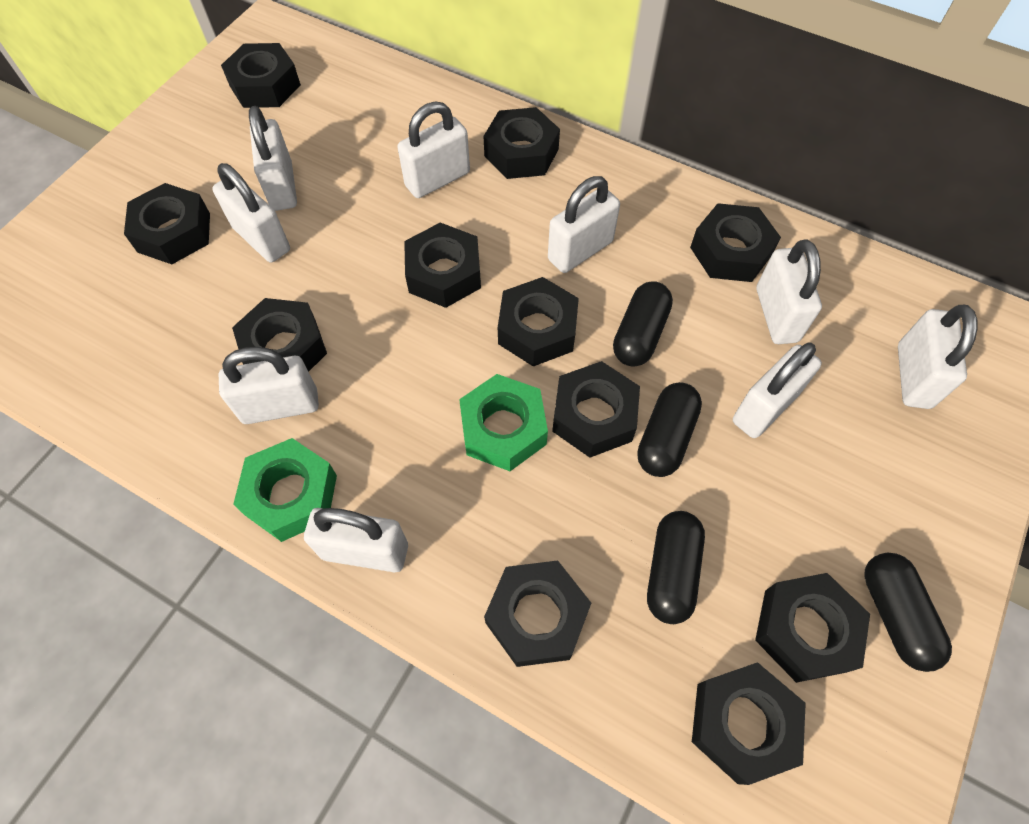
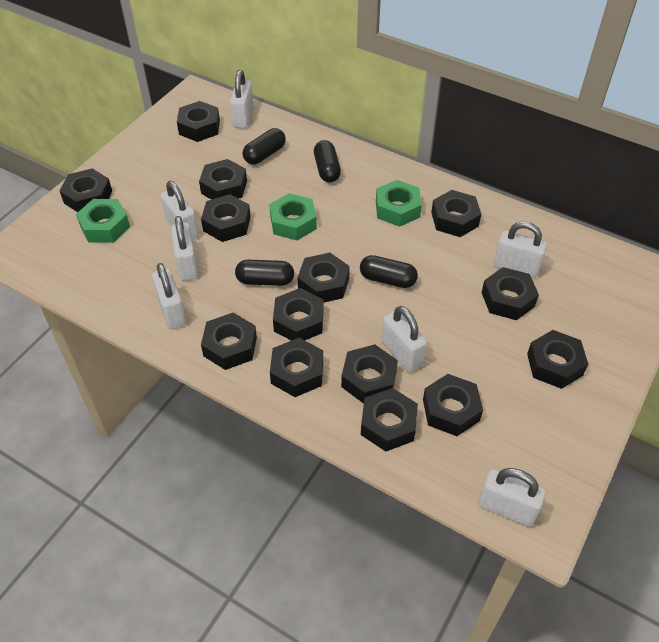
black nut: [124,183,210,264] [221,43,301,108] [232,298,327,372] [404,223,481,308] [483,107,560,179] [484,560,591,667] [498,277,579,366] [552,361,640,458] [690,203,781,282] [692,662,806,785] [755,573,870,683] = 11 -> [60,168,112,212] [177,101,220,142] [199,159,247,200] [201,194,251,242] [201,313,257,370] [270,338,323,397] [273,288,324,341] [297,253,350,303] [341,344,398,404] [361,388,418,452] [423,374,483,436] [431,190,481,237] [482,267,539,320] [527,330,588,389] = 14
green nut: [233,438,337,542] [459,374,548,471] = 2 -> [76,199,130,243] [269,193,317,241] [376,180,422,227] = 3
white padlock: [212,163,290,262] [219,347,319,424] [249,106,297,211] [304,508,408,572] [398,101,470,198] [548,176,620,273] [733,343,822,438] [757,239,822,344] [898,305,977,409] = 9 -> [152,263,186,329] [160,181,199,240] [171,216,198,281] [230,70,254,129] [382,306,427,372] [478,468,546,527] [494,221,547,278] = 7

